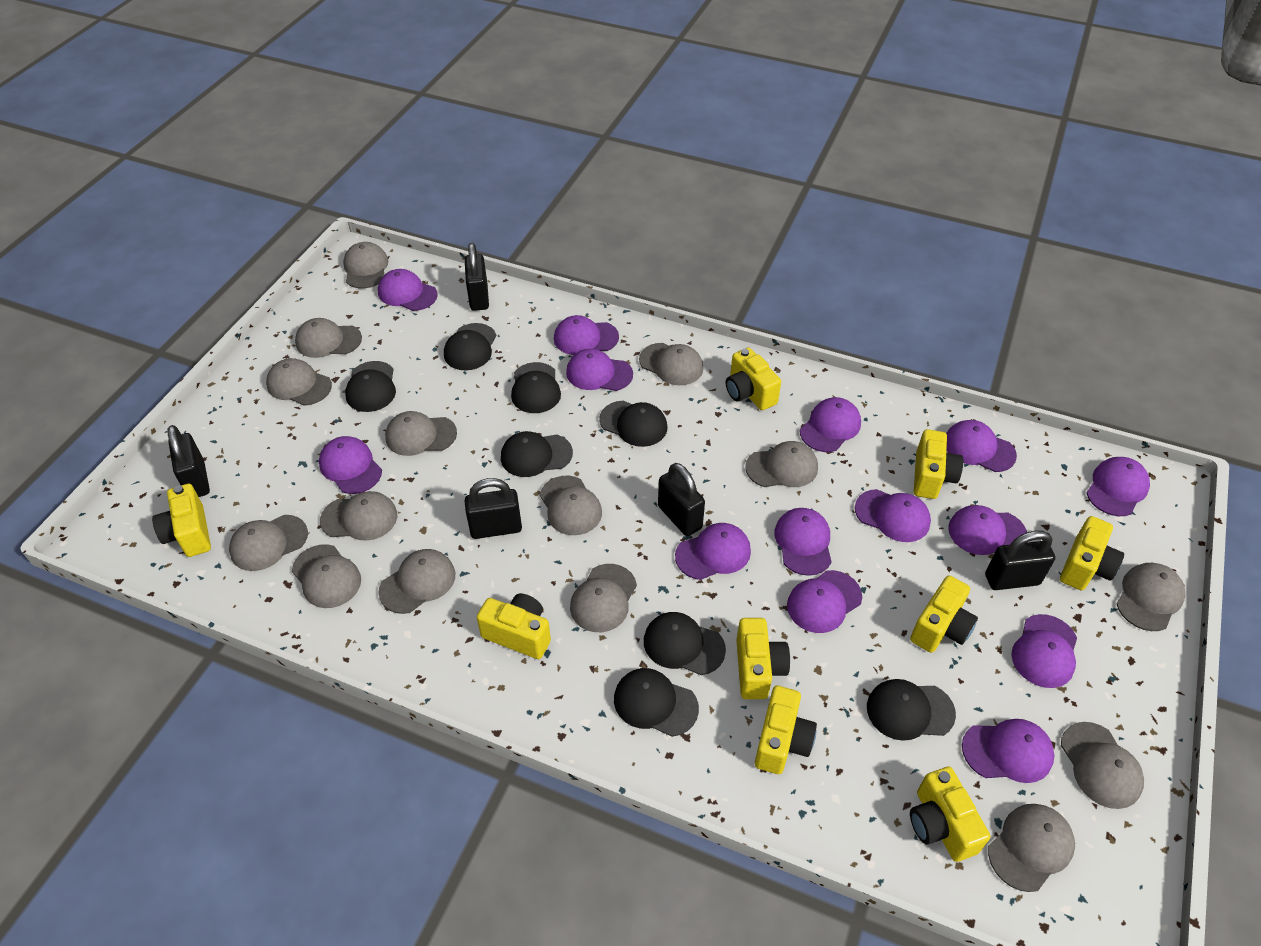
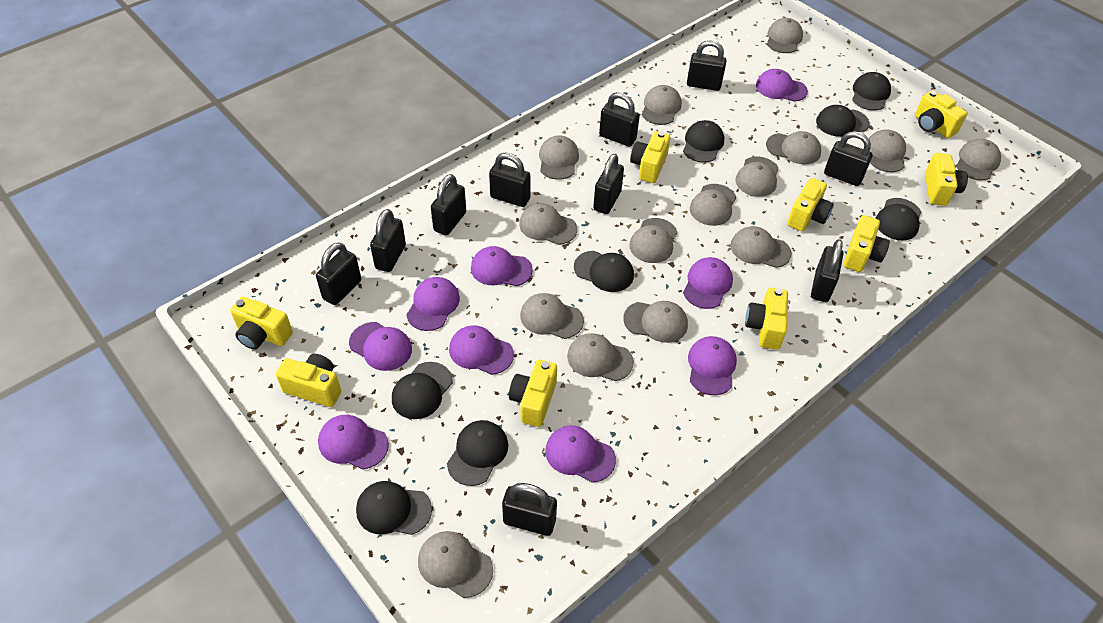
black padlock: [167,425,210,497] [465,243,489,311] [465,478,522,539] [658,463,705,536] [985,531,1055,590] = 5 -> [316,242,361,305] [370,209,406,272] [431,174,466,236] [489,153,531,207] [502,483,557,536] [593,154,624,214] [599,92,640,147] [687,40,727,91] [811,239,843,302] [824,131,873,186] = 10
purple cap: [319,436,382,494] [378,269,438,311] [554,315,619,355] [566,349,633,391] [675,523,751,580] [774,508,832,576] [787,570,862,633] [800,397,861,452] [855,489,931,542] [946,420,1017,472] [948,505,1027,555] [962,719,1055,783] [1011,614,1077,688] [1086,457,1150,516] = 14 -> [318,415,389,469] [349,322,412,371] [407,277,460,331] [449,325,514,375] [471,246,533,286] [545,425,616,483] [683,257,733,309] [688,336,737,395] [756,69,808,102] = 9

